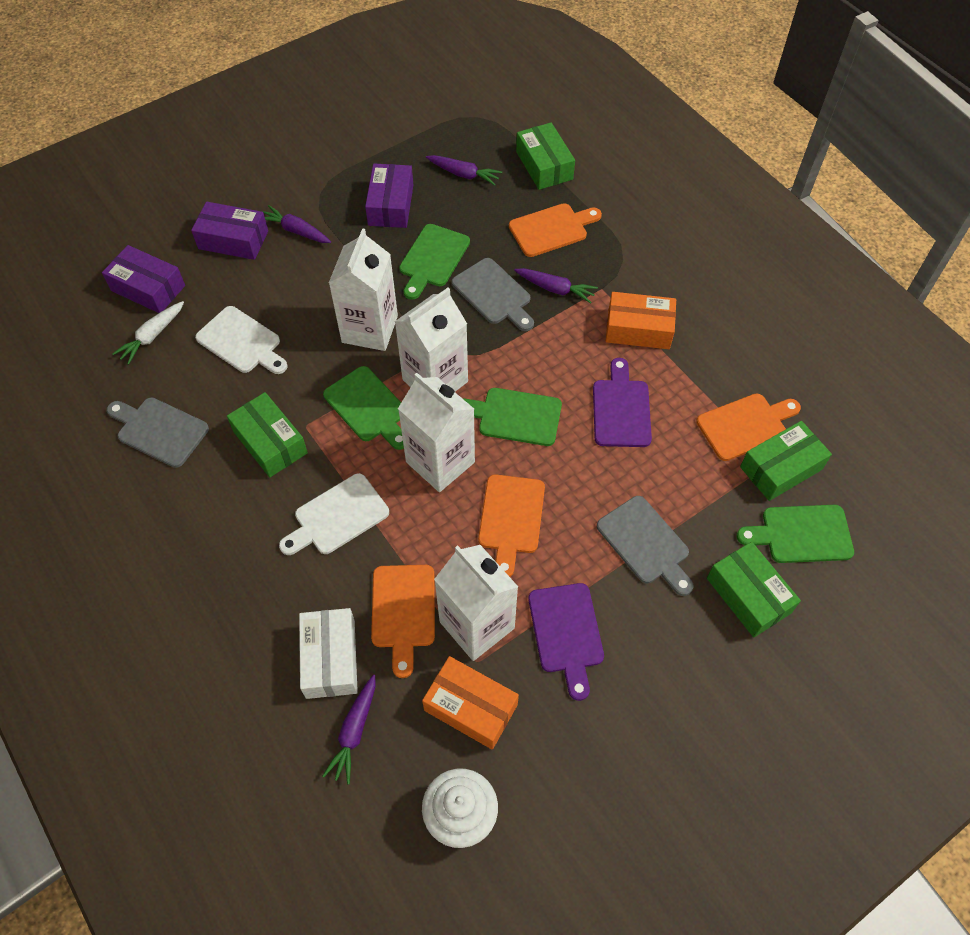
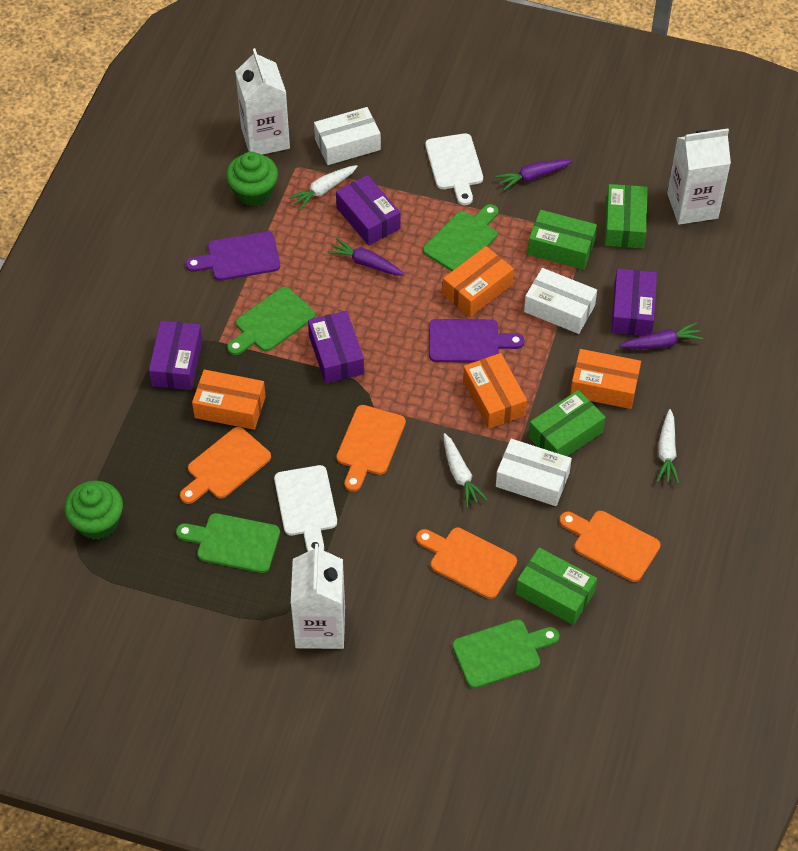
green cupcake: none = 0 -> [64,481,123,540] [226,152,278,206] = 2
grey cutting board: [107,398,209,468] [452,258,534,331] [597,496,694,596] = 3 -> none = 0
orange box: [422,656,519,750] [606,292,676,349] = 2 -> [192,370,266,430] [443,246,514,317] [463,353,527,429] [570,349,641,409] = 4
purple box: [102,245,185,313] [191,202,268,260] [365,163,413,228] = 3 -> [149,321,203,390] [308,311,364,384] [336,175,400,245] [611,269,657,336] = 4
purple carrot: [263,205,331,243] [323,675,375,784] [426,155,502,186] [514,268,598,303] = 4 -> [327,238,405,276] [496,160,572,190] [619,322,703,349] = 3
white box: [299,608,358,699] = 1 -> [314,107,381,165] [496,439,572,506] [524,268,597,334] = 3
white carrot: [112,301,184,365] = 1 -> [288,165,358,210] [444,433,488,507] [657,409,679,484] = 3
white carton: [329,228,398,351] [395,288,468,392] [398,373,475,492] [434,545,518,661] = 4 -> [235,48,290,155] [291,544,345,649] [667,128,731,225] = 3
white cupcake: [422,769,498,848] = 1 -> none = 0

